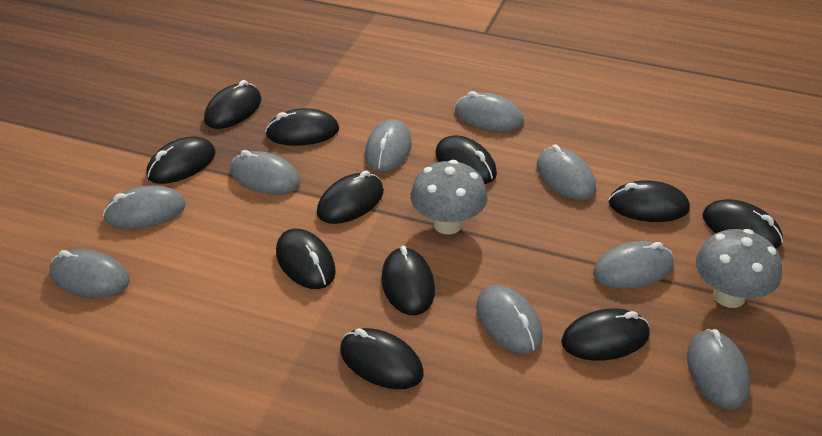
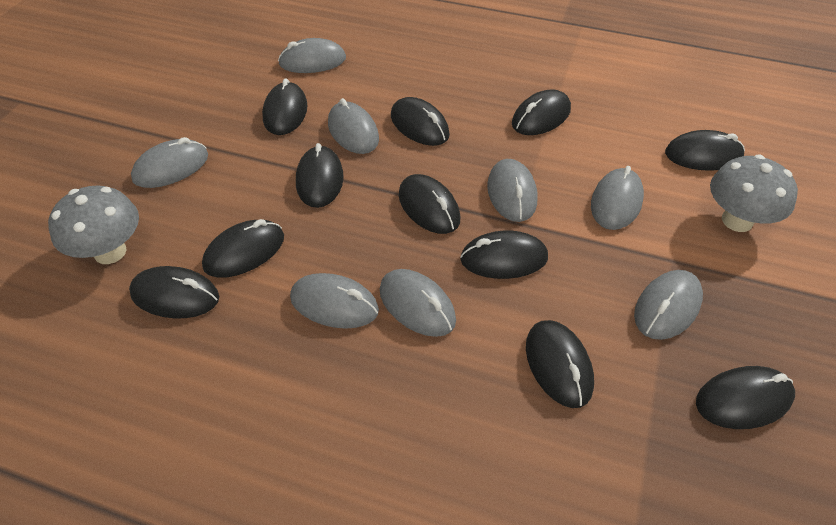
grey mouse: [50,249,130,298] [103,185,186,229] [231,150,301,195] [365,119,412,172] [455,91,524,131] [476,285,543,354] [537,144,596,200] [593,241,674,289] [687,329,751,410] = 9 -> [131,137,208,188] [278,38,346,73] [290,273,379,329] [328,98,379,154] [380,269,456,337] [487,159,538,222] [591,166,644,230] [634,270,703,340] = 8

